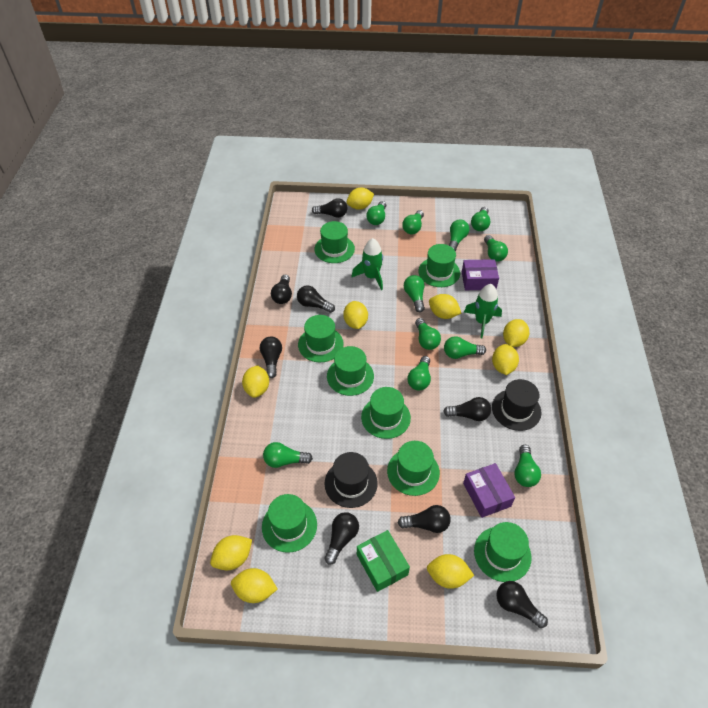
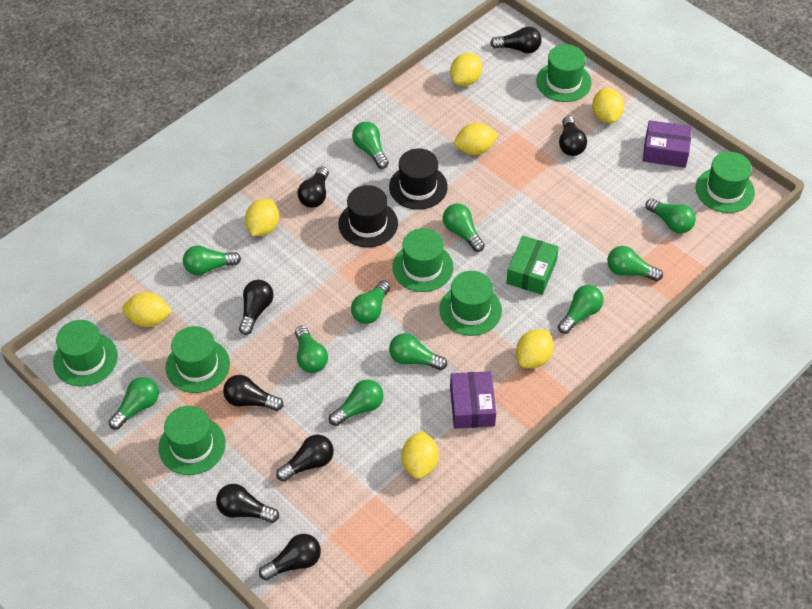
green hat: [262,494,317,553] [298,315,344,362] [315,221,355,263] [327,346,374,396] [361,387,411,439] [387,441,440,496] [419,244,460,287] [474,522,532,582] = 8 -> [53,320,118,386] [159,406,226,475] [166,326,230,393] [392,228,453,292] [439,271,502,336] [536,44,592,102] [696,152,755,213] = 7
green rocket: [352,238,383,290] [464,284,502,338] = 2 -> none = 0
yellow lemon: [210,535,252,570] [231,568,278,603] [242,365,269,398] [343,301,368,329] [347,188,374,210] [427,554,474,589] [429,294,461,319] [492,344,519,375] [503,319,530,347] = 9 -> [122,292,173,327] [245,199,279,236] [401,431,439,479] [450,53,482,86] [454,123,498,155] [516,329,554,368] [592,88,624,123] = 7

